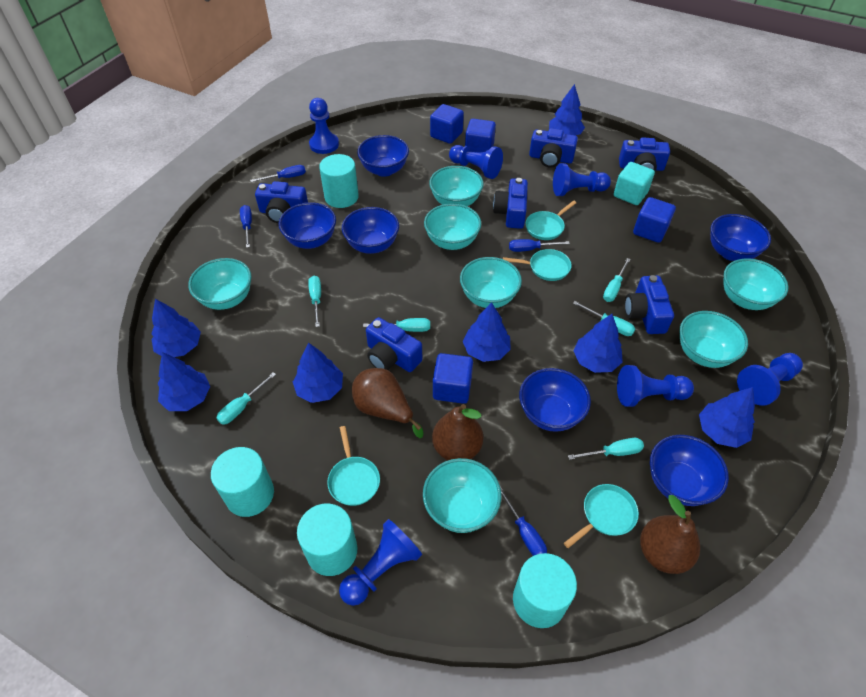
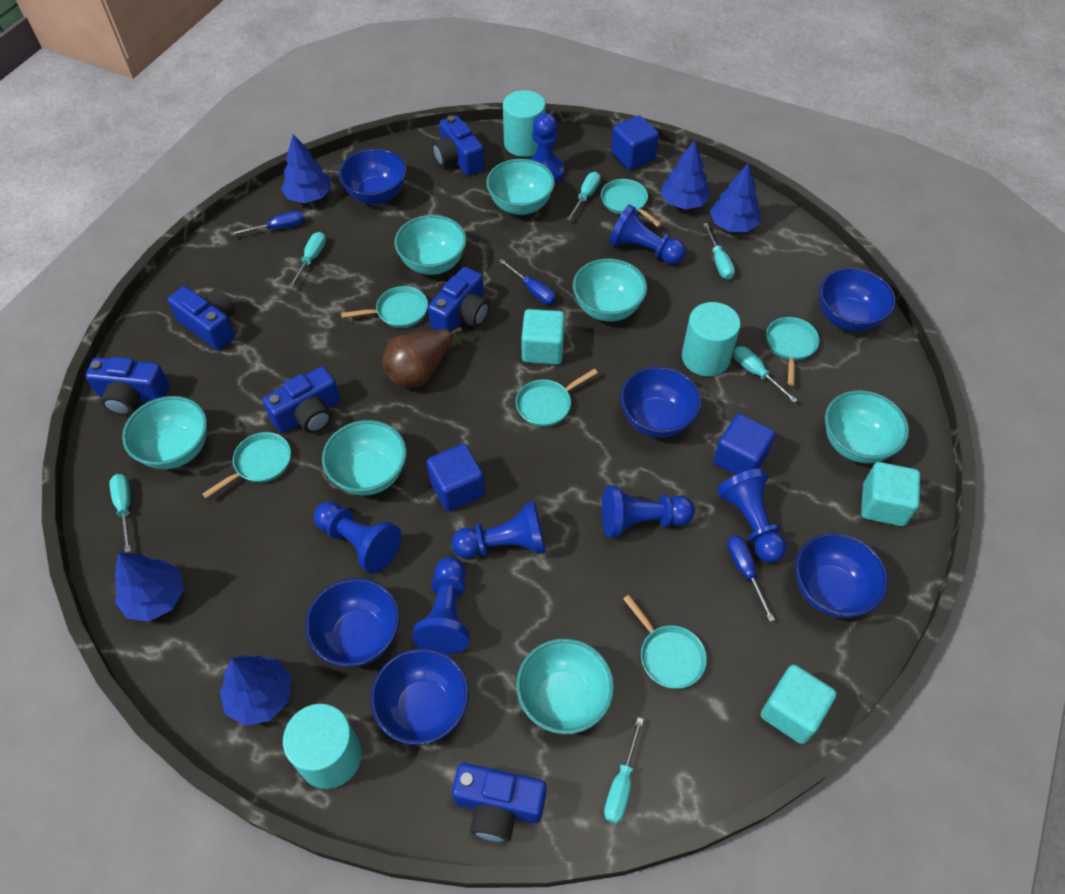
blue cube: [430,104,464,144] [433,353,473,404] [465,119,496,152] [633,197,676,243] = 4 -> [426,444,485,511] [611,115,659,170] [713,414,775,475] = 3
blue pawn: [309,98,339,154] [339,519,422,606] [449,145,503,179] [553,163,611,196] [617,365,694,407] [737,353,803,406] = 6 -> [314,502,402,574] [412,557,469,654] [451,501,546,558] [530,113,564,183] [602,485,695,537] [609,204,686,264] [717,469,787,563] = 7
blue screwdriver: [240,205,252,248] [250,165,306,182] [500,486,547,556] [509,239,570,252] = 4 -> [230,211,305,236] [499,259,556,305] [727,535,775,622] = 3
blue tree: [151,299,201,357] [158,352,210,411] [293,343,343,403] [463,302,511,362] [549,84,585,136] [573,314,623,373] [699,387,755,448] = 7 -> [115,552,184,622] [220,655,292,726] [281,134,331,203] [660,140,711,209] [710,164,761,232] = 5
brown pear: [352,368,424,438] [432,404,483,460] [640,495,700,574] = 3 -> [382,327,462,388] = 1
turquoise cube: [614,162,655,205] = 1 -> [521,309,565,365] [761,665,836,744] [861,462,920,526] = 3
turquoise cylinder: [211,447,274,517] [297,504,357,576] [319,154,359,208] [513,553,577,628] = 4 -> [283,704,362,789] [503,90,546,157] [682,302,741,376] = 3
turquoise pan: [327,426,380,506] [503,249,572,281] [526,200,576,240] [564,484,639,548] = 4 -> [202,432,291,498] [341,286,428,328] [516,368,598,427] [601,179,662,227] [623,595,707,689] [766,317,820,385] = 6

